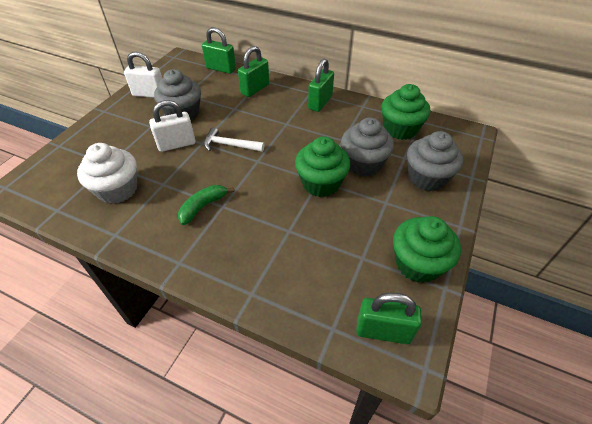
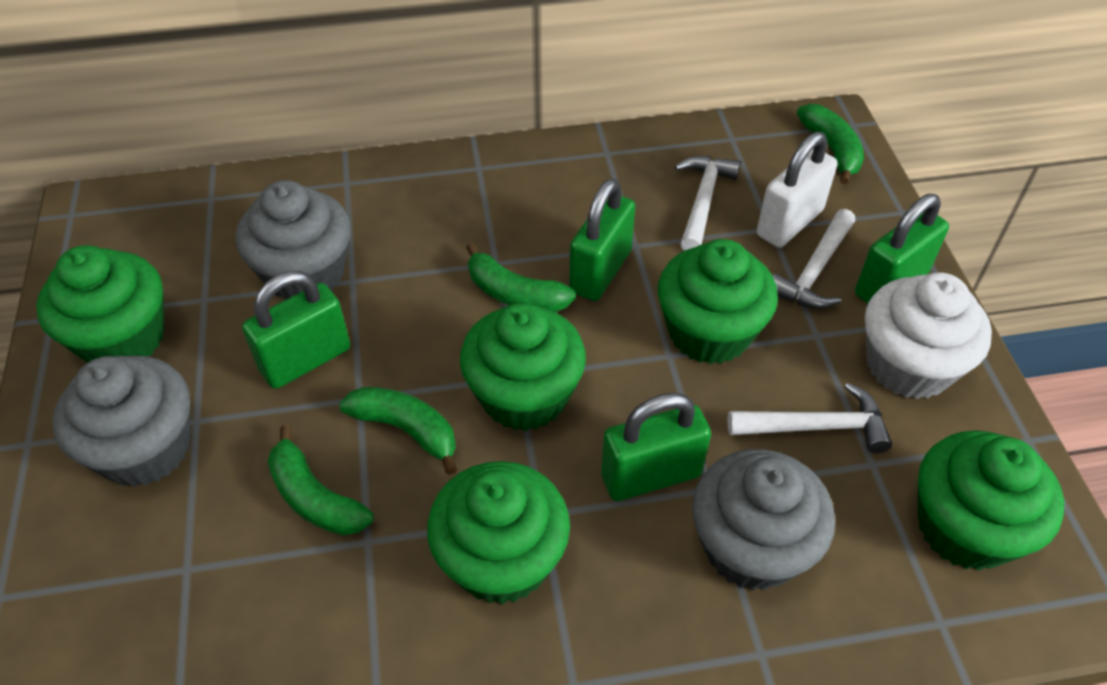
green banana: [178,185,234,225] = 1 -> [268,425,374,535] [339,387,457,475] [466,243,576,312] [797,104,864,184] = 4
green cupcake: [295,136,350,197] [381,84,430,140] [393,216,461,283] = 3 -> [36,245,164,363] [427,461,570,605] [460,303,586,431] [658,239,778,364] [918,431,1064,570] = 5
white hammer: [204,127,265,152] = 1 -> [674,156,741,251] [727,383,892,453] [773,209,855,309] = 3
white padlock: [124,51,162,98] [149,100,196,152] = 2 -> [757,132,838,248] = 1

